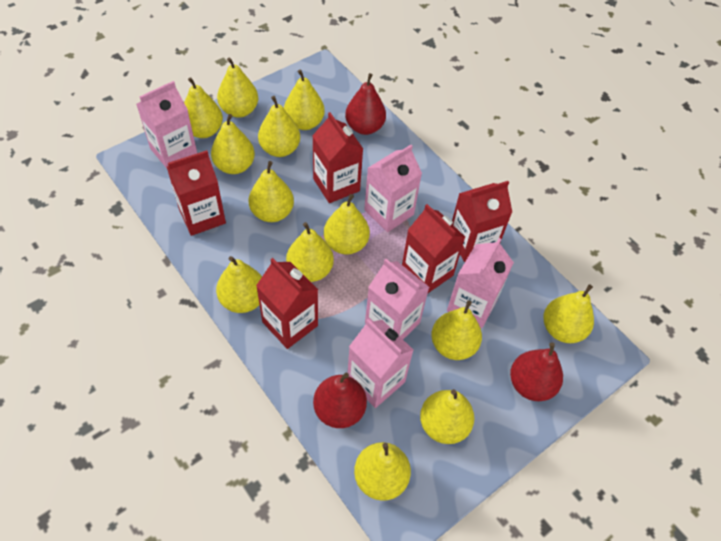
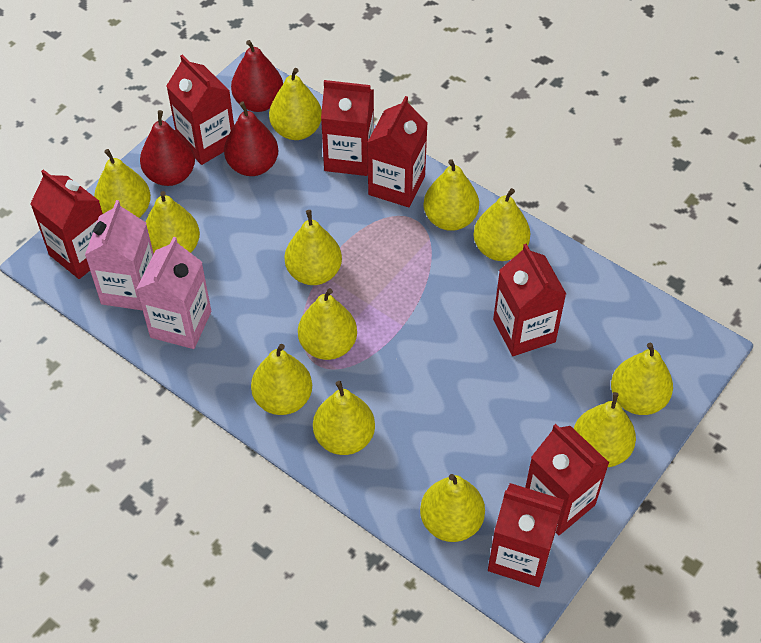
pink carton: [136,81,197,168] [348,319,413,408] [364,145,422,232] [365,259,429,339] [447,238,514,328] = 5 -> [85,200,154,311] [137,237,211,349] = 2
red carton: [167,150,226,236] [256,258,318,349] [312,112,363,203] [402,204,465,293] [452,181,512,262] = 5 -> [30,169,103,279] [166,54,234,165] [321,80,374,176] [367,96,428,207] [488,483,564,587] [493,244,566,356] [525,424,609,535] = 7
yellow pear: [184,77,223,138] [211,114,255,174] [216,256,262,313] [217,58,258,118] [249,161,294,222] [258,96,300,157] [284,69,325,130] [286,222,334,282] [324,194,370,254] [354,442,411,501] [420,389,474,444] [431,301,482,360] [544,285,594,343] = 13 -> [94,149,151,218] [146,191,200,253] [251,344,312,415] [269,68,322,140] [285,210,342,285] [298,288,357,360] [313,381,375,455] [420,474,485,542] [423,159,479,231] [474,188,530,261] [574,392,636,467] [611,343,673,415] = 12

